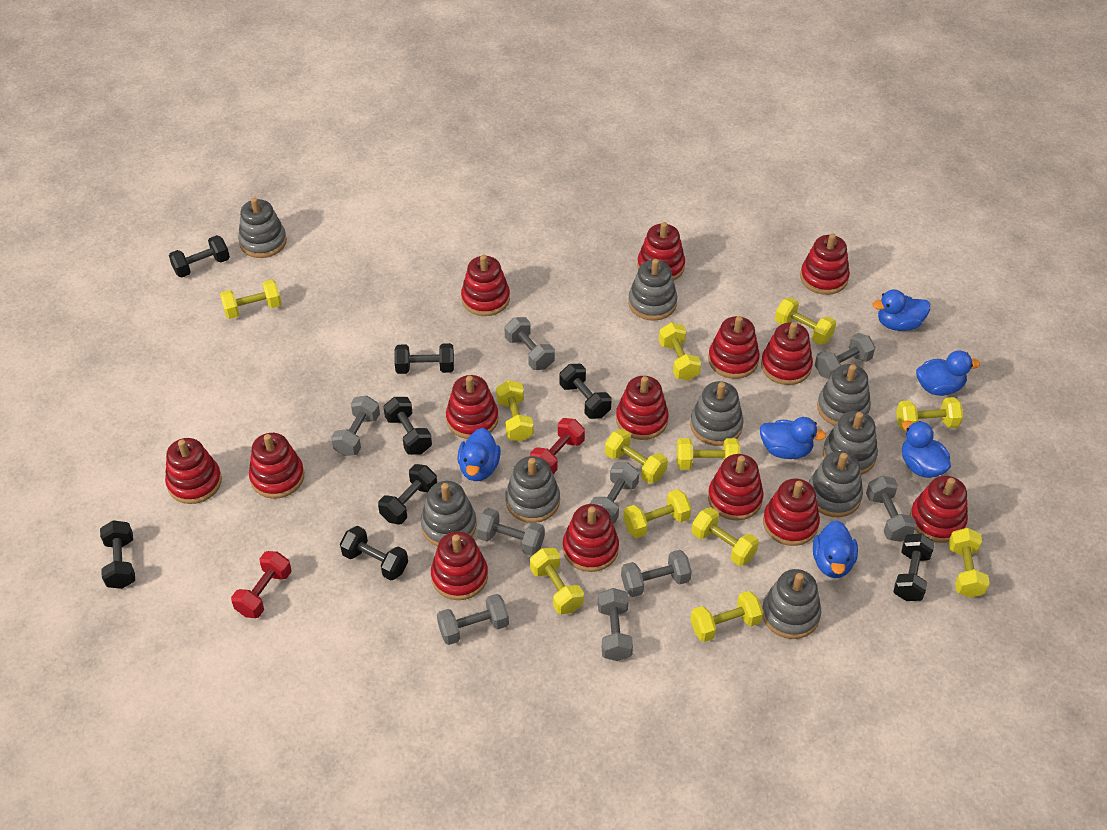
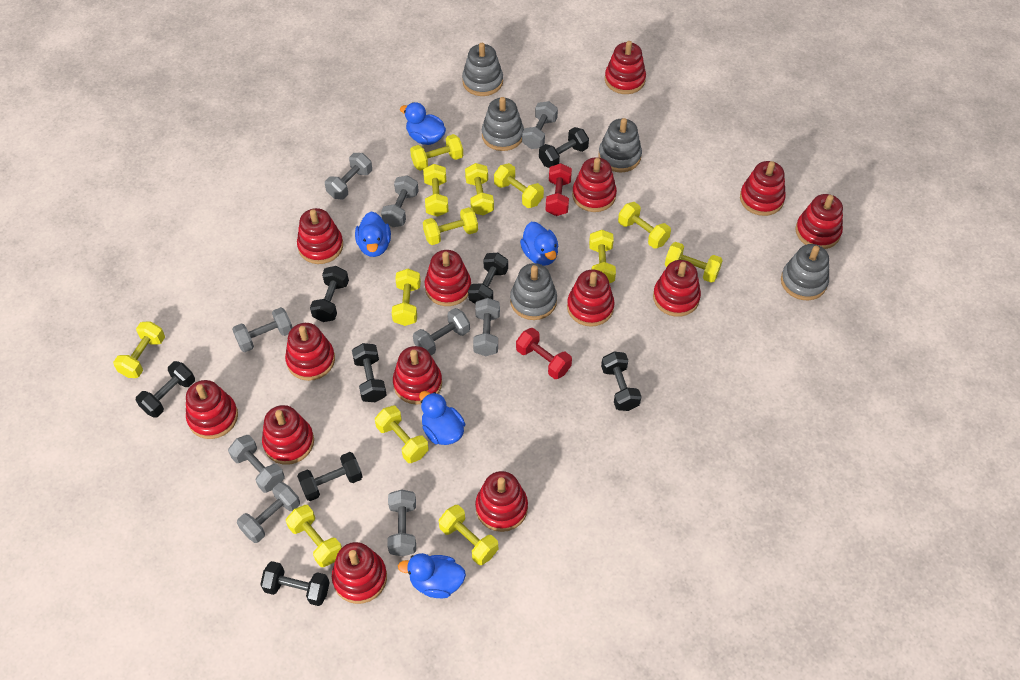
blue duck: [457,428,501,481] [760,417,827,459] [813,520,858,578] [872,290,930,331] [902,420,951,478] [916,351,980,396] = 6 -> [355,211,391,257] [398,553,466,598] [400,102,446,145] [419,391,465,445] [520,222,558,266] = 5
grey stacking toy: [238,198,287,258] [421,481,476,546] [505,456,560,523] [628,259,677,321] [690,381,744,446] [762,569,821,639] [809,451,863,517] [817,364,871,426] [823,411,878,475] = 9 -> [462,43,503,96] [482,97,524,151] [510,263,557,320] [598,118,642,173] [781,244,829,300] = 5
yellow dumbbell: [220,280,282,319] [496,380,534,442] [530,548,584,614] [605,429,668,484] [623,489,691,538] [659,323,701,380] [676,438,740,469] [690,591,763,642] [692,507,759,566] [775,297,836,345] [896,397,963,431] [948,528,990,598] = 12 -> [113,322,165,378] [286,505,342,567] [375,406,429,463] [392,269,421,326] [410,134,463,171] [423,164,448,217] [423,207,478,245] [439,505,498,565] [465,163,494,215] [494,163,544,208] [589,230,616,283] [618,202,671,249] [665,242,723,283] = 13

